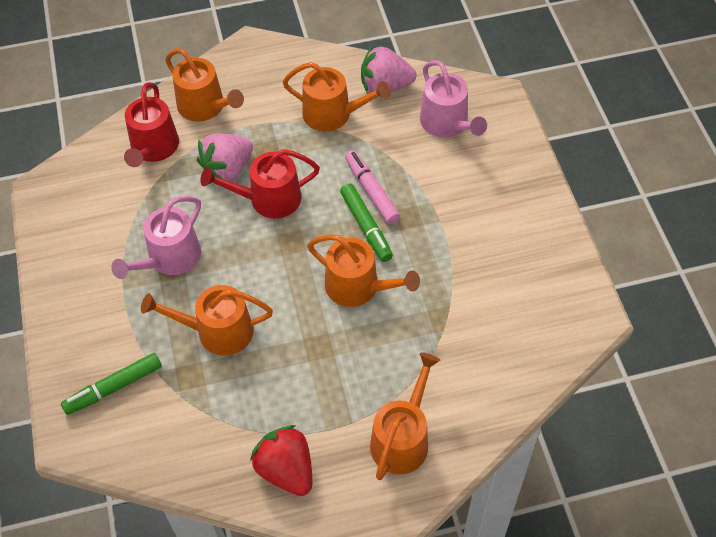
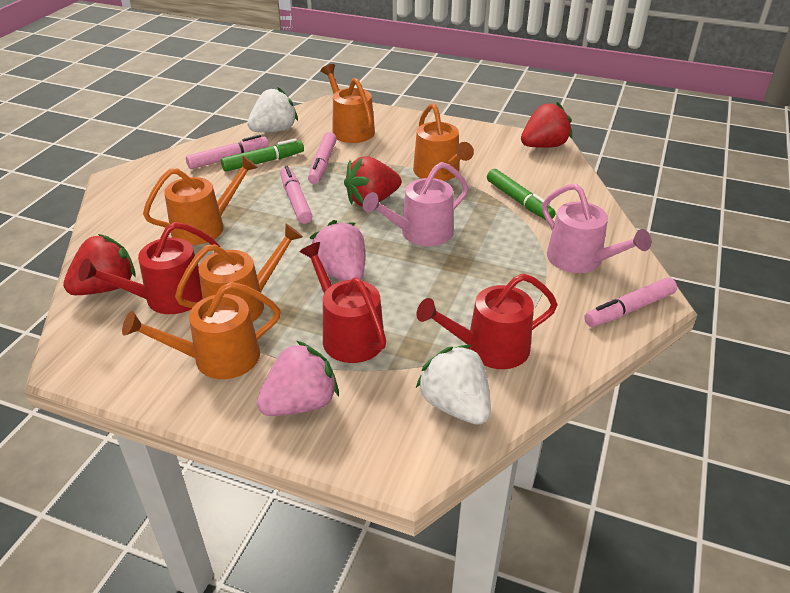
pink marker: [345,150,400,224] = 1 -> [186,135,269,169] [280,166,312,224] [308,132,337,184] [584,278,677,327] = 4
red strawberry: [250,425,312,496] = 1 -> [63,234,135,295] [344,156,401,207] [521,102,572,148] = 3
red watering can: [124,82,179,167] [200,149,320,219] = 2 -> [78,222,220,314] [299,242,386,363] [417,274,557,369] = 3
white strawberry: none = 0 -> [247,87,298,132] [416,345,491,425] = 2

